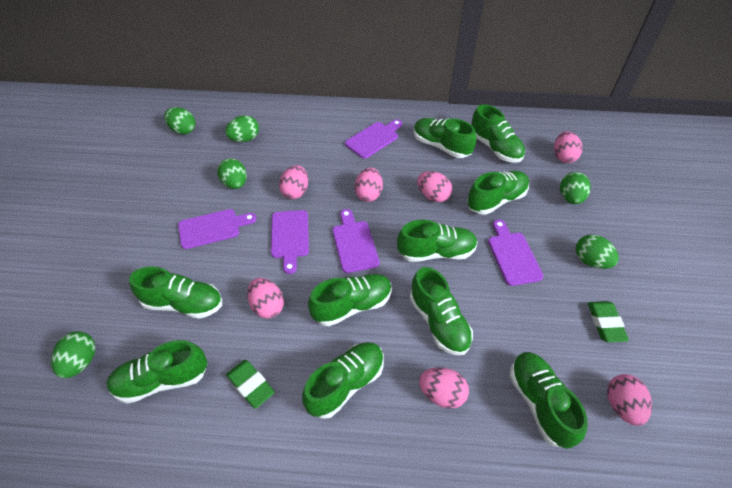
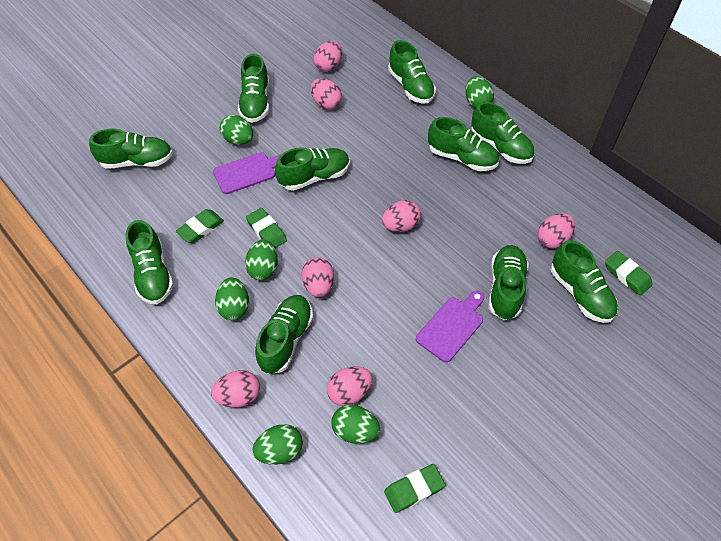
green eraser: [226,360,275,409] [588,301,629,342] = 2 -> [176,209,224,243] [246,208,287,248] [384,464,445,513] [605,251,653,296] = 4
purple cutting board: [178,209,257,249] [271,210,309,274] [332,209,380,273] [345,119,402,159] [488,220,543,286] = 5 -> [213,152,281,194] [416,290,484,363] = 2

